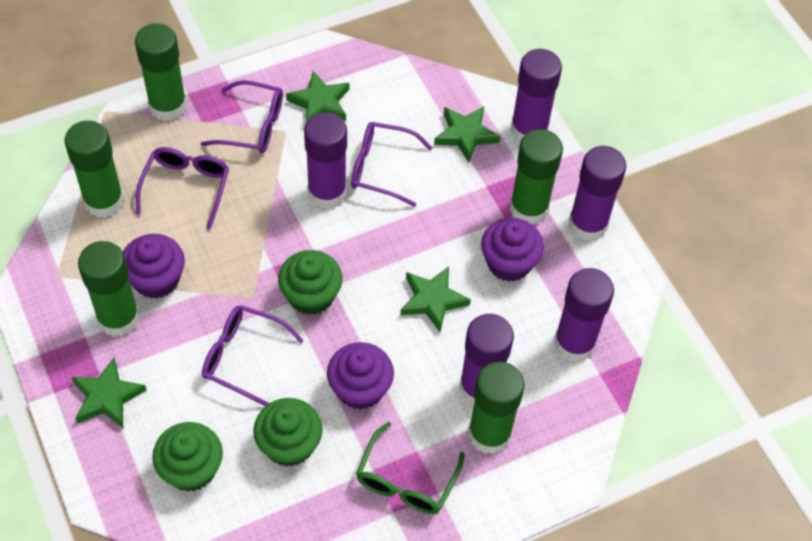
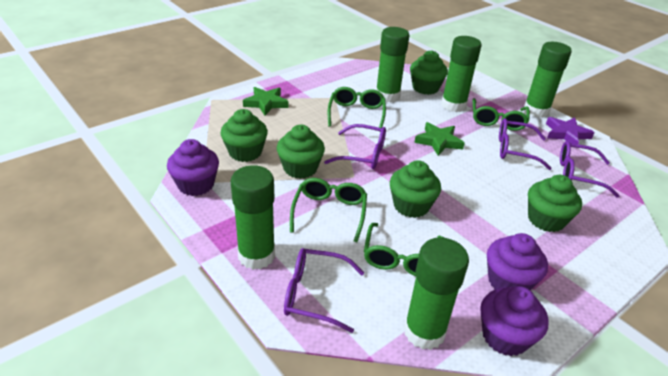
green cupcake: [152,422,223,492] [253,398,323,467] [278,250,343,315] = 3 -> [220,109,268,162] [277,125,325,179] [390,160,441,218] [410,50,448,95] [528,175,582,232] = 5
green glasses: [356,422,465,514] = 1 -> [290,178,367,242] [328,87,386,132] [364,223,444,276] [473,98,530,131] = 4
green star: [71,358,147,428] [286,71,350,123] [400,266,471,332] [434,106,500,163] = 4 -> [243,87,288,116] [414,122,465,156] = 2
purple glue stick: [304,112,347,209] [459,314,514,406] [511,49,562,142] [554,268,614,362] [568,146,626,242] = 5 -> none = 0
purple star: none = 0 -> [546,117,595,144] = 1

